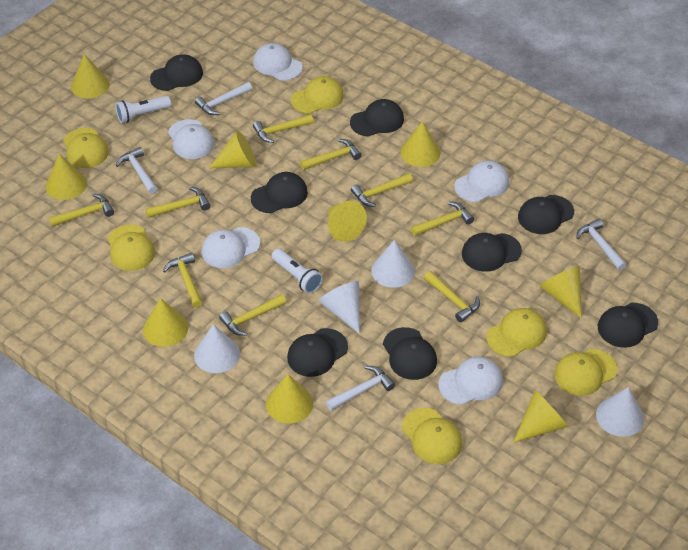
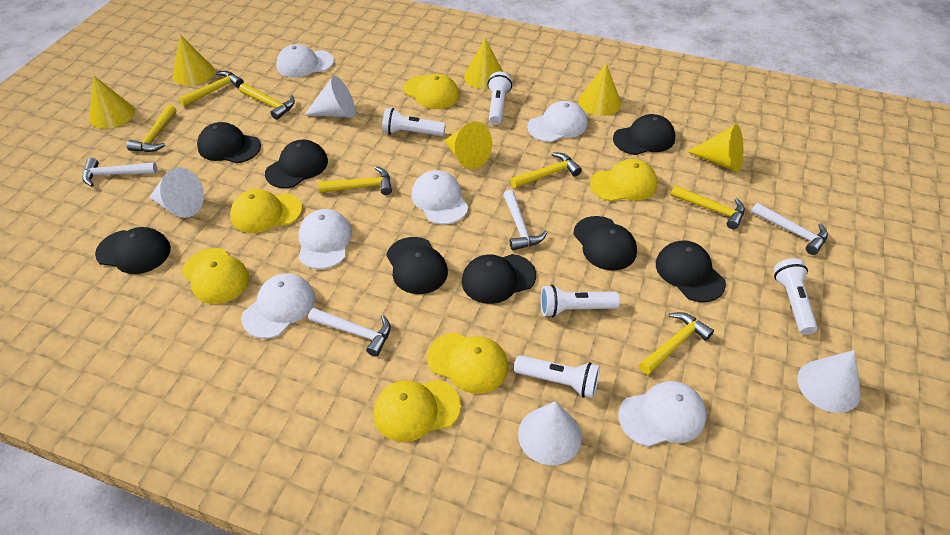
white cap: [168,119,214,159] [201,227,260,268] [253,43,303,81] [438,357,503,405] [454,161,509,202] = 5 -> [241,273,315,339] [276,44,334,78] [299,209,352,269] [411,170,469,224] [527,101,587,142] [619,381,707,447] = 6
white flashlight: [115,96,171,123] [272,249,323,293] = 2 -> [382,108,446,136] [488,72,512,125] [514,355,600,398] [540,285,620,318] [774,258,818,335] = 5
yellow cone: [46,154,87,200] [71,54,110,98] [143,298,188,347] [209,131,257,168] [266,374,313,423] [328,201,367,242] [400,121,441,167] [513,390,568,443] [540,266,582,319] = 9 -> [89,76,135,129] [173,35,215,86] [444,122,492,169] [464,38,503,89] [579,64,621,116] [687,124,743,172] = 6
yellow hammer: [49,194,114,227] [146,187,210,218] [163,253,203,308] [219,294,286,336] [253,114,313,143] [300,139,362,170] [351,173,413,207] [411,202,474,236] [424,271,480,322] = 9 -> [127,105,177,152] [179,71,244,107] [239,83,295,120] [318,166,392,195] [511,152,582,189] [639,312,714,375] [670,185,745,229] = 7

